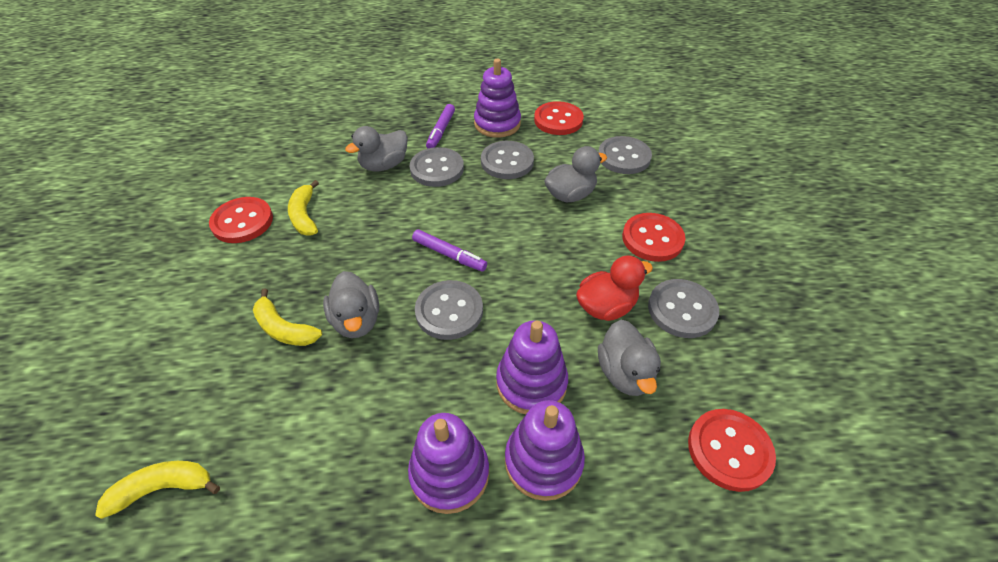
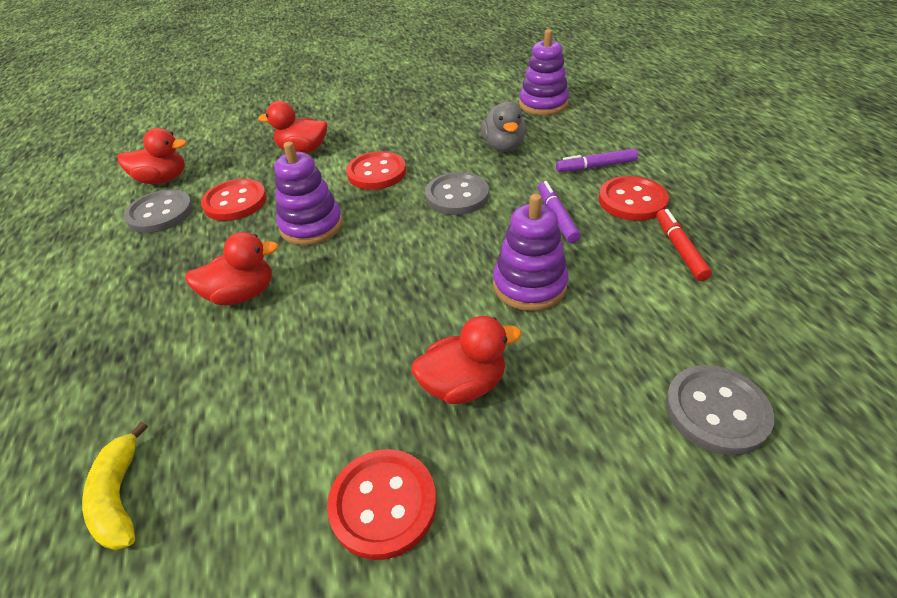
grey button: [410,147,464,187] [415,280,483,340] [481,141,534,179] [598,136,652,174] [648,279,719,338] = 5 -> [124,190,193,233] [425,172,489,215] [665,365,774,455] = 3
grey duck: [323,271,379,338] [345,126,408,171] [544,146,607,202] [598,320,661,396] = 4 -> [481,101,526,152] = 1
purple stacking toy: [408,413,489,514] [474,59,521,138] [496,320,568,414] [505,400,585,501] = 4 -> [274,141,343,245] [493,194,568,311] [519,29,569,115] = 3
red duck: [576,256,653,321] = 1 -> [118,128,187,184] [185,232,279,305] [258,101,327,153] [412,316,521,404] = 4
red marker: none = 0 -> [656,209,712,281] = 1
yellow banana: [95,461,220,519] [253,288,322,346] [288,180,319,236] = 3 -> [82,422,148,550] = 1

